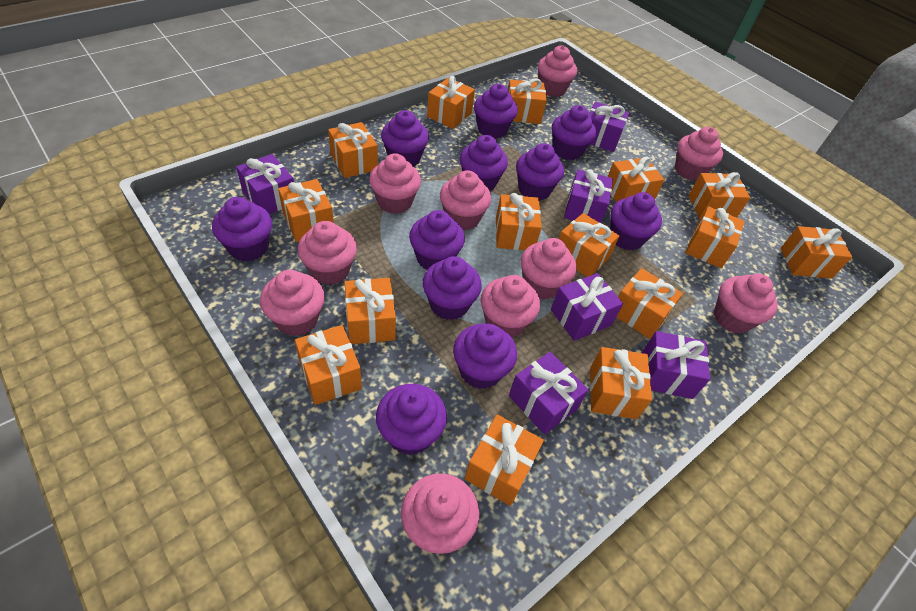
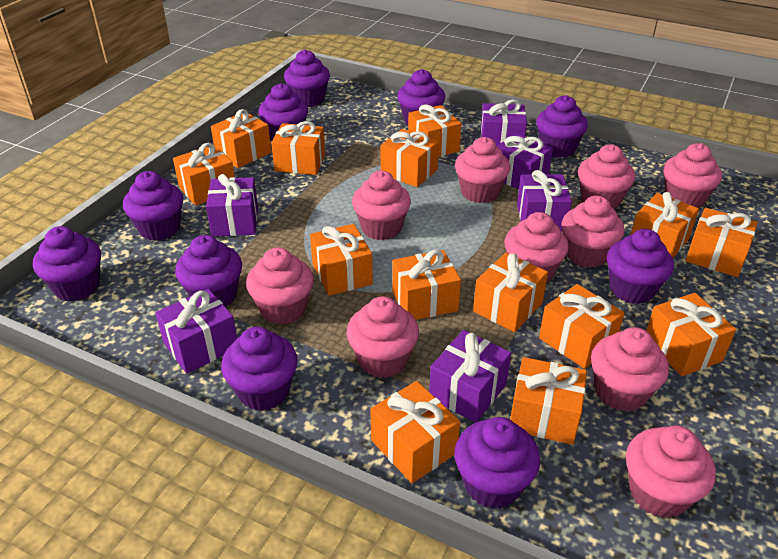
orange gift: [278,179,334,242] [295,325,362,405] [328,122,378,178] [344,278,396,344] [427,76,475,129] [464,415,544,506] [496,193,542,250] [508,78,547,124] [559,213,619,277] [590,347,652,419] [608,157,665,202] [617,268,683,339] [685,206,745,268] [689,172,750,219] [781,226,852,279] = 15 -> [173,143,235,206] [211,109,271,168] [271,121,325,175] [310,224,373,296] [370,381,460,483] [381,129,439,187] [392,250,461,320] [408,104,462,157] [473,253,548,332] [510,357,587,445] [539,284,625,369] [631,192,699,258] [646,293,736,376] [685,208,758,277] = 14
purple cupcake: [212,197,272,261] [376,384,447,455] [381,110,429,166] [409,210,465,270] [423,256,482,320] [453,324,517,389] [460,135,508,191] [474,84,518,139] [516,143,564,201] [552,105,596,160] [610,192,662,250] = 11 -> [33,226,101,301] [123,171,183,241] [175,235,242,307] [221,327,298,411] [259,83,308,140] [284,49,330,107] [397,69,445,125] [454,417,540,509] [536,95,588,158] [607,229,674,304] = 10

